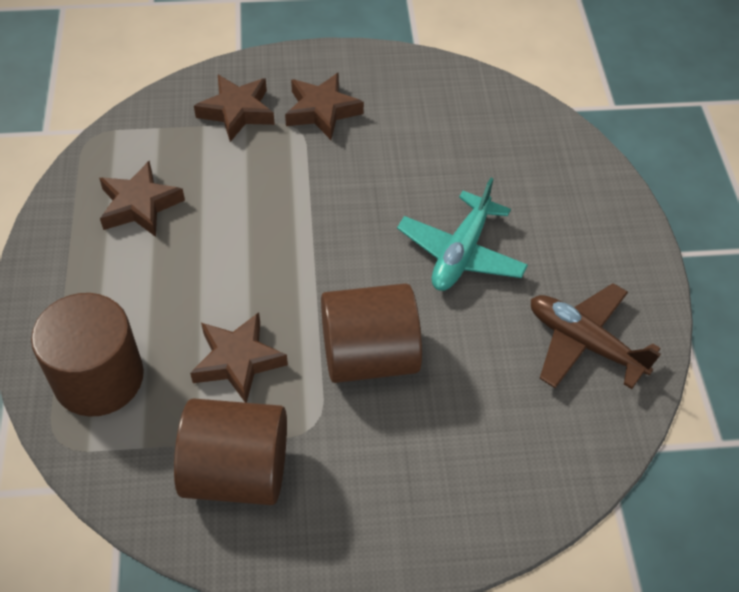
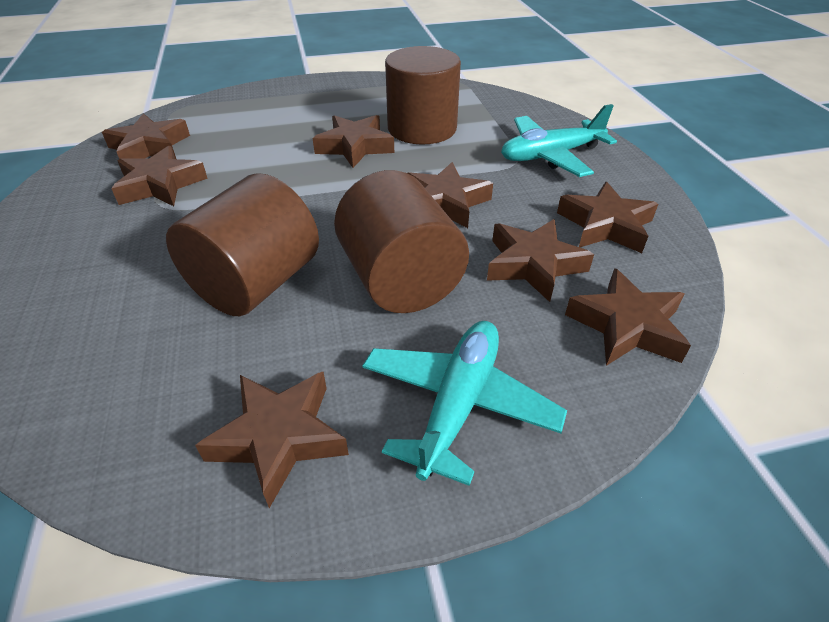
brown plane: [531,283,661,389] = 1 -> none = 0
brown star: [99,161,185,237] [190,312,288,403] [194,75,275,142] [285,72,364,140] = 4 -> [102,113,190,159] [111,146,208,206] [195,372,349,508] [313,115,394,168] [408,162,493,228] [487,219,594,302] [557,182,658,253] [565,268,691,366] = 8
turquoise plane: [397,178,528,291] = 1 -> [362,321,567,486] [501,104,617,177] = 2

